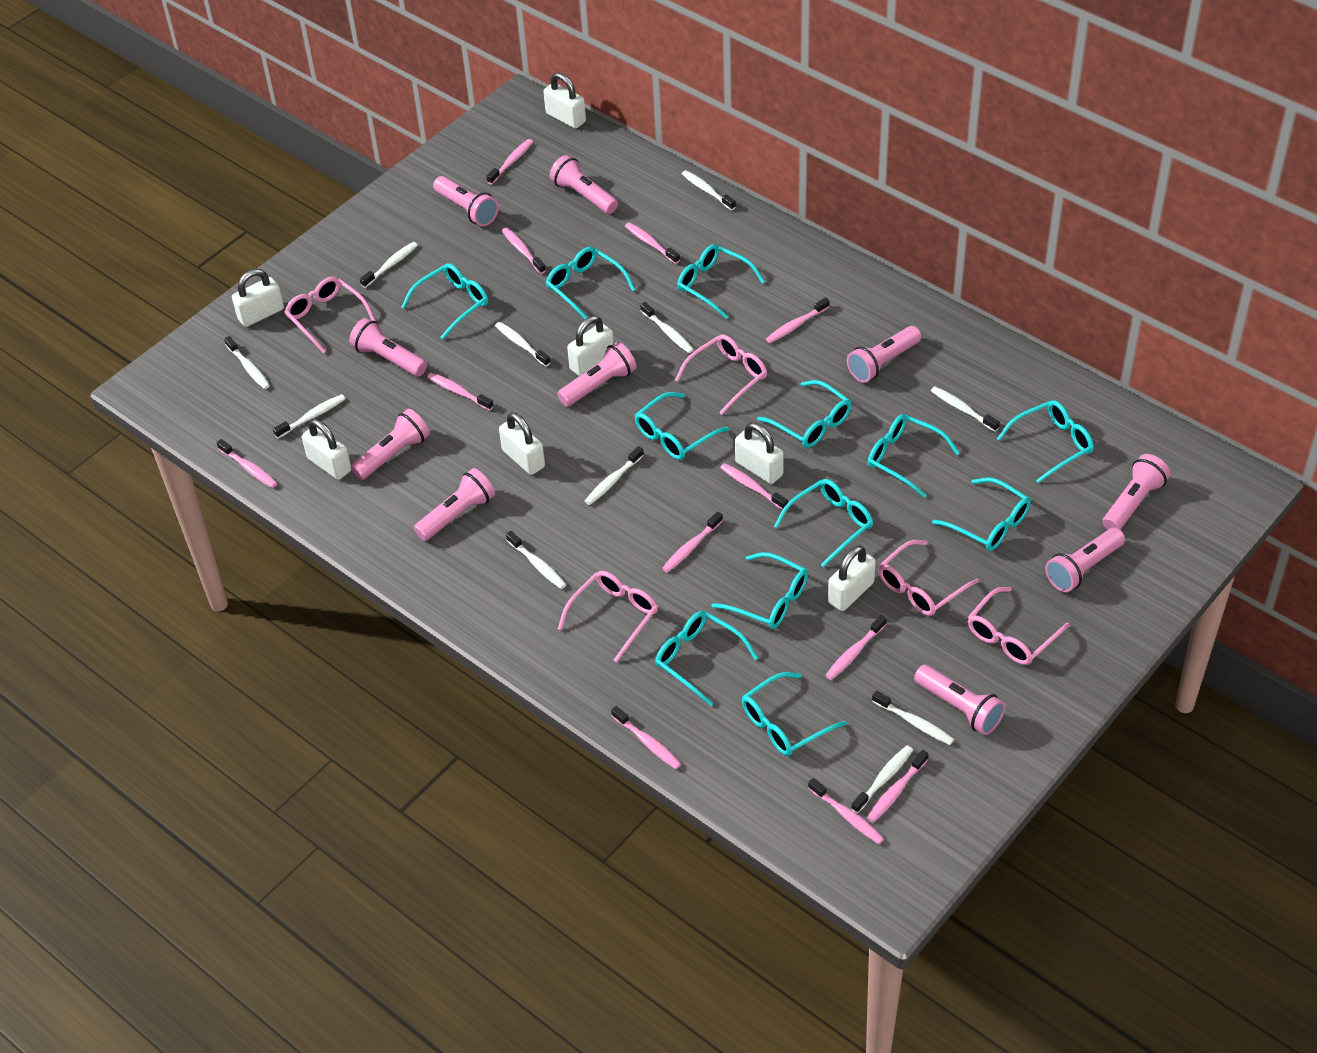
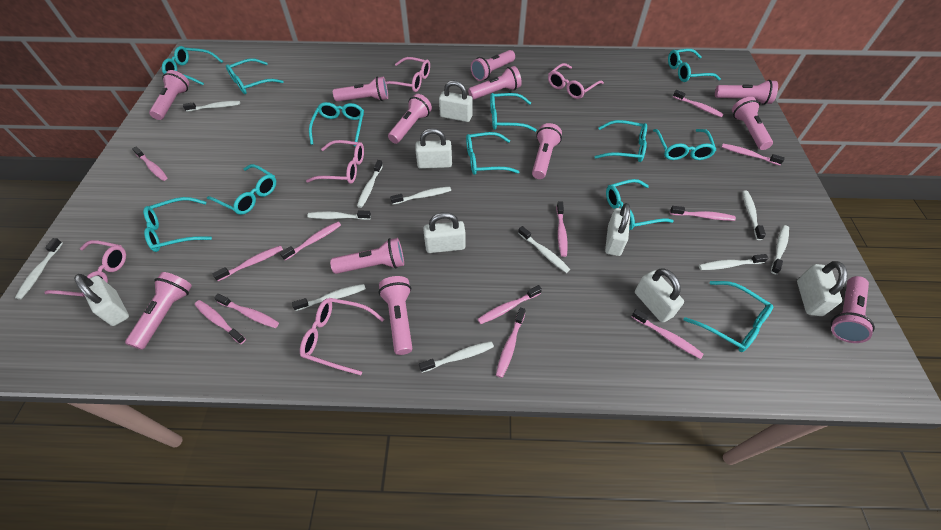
pink flashlight: [349,318,427,377] [351,409,430,480] [414,468,495,541] [433,176,499,226] [550,155,618,214] [557,342,637,407] [847,326,921,383] [914,665,1006,735] [1045,528,1125,592] [1102,454,1170,530] = 10 -> [125,272,192,350] [149,70,189,120] [330,238,404,274] [333,76,388,102] [379,276,412,355] [388,94,432,144] [468,66,522,100] [471,50,515,81] [532,123,562,179] [715,80,778,105] [732,97,773,150] [831,276,875,343] = 12

